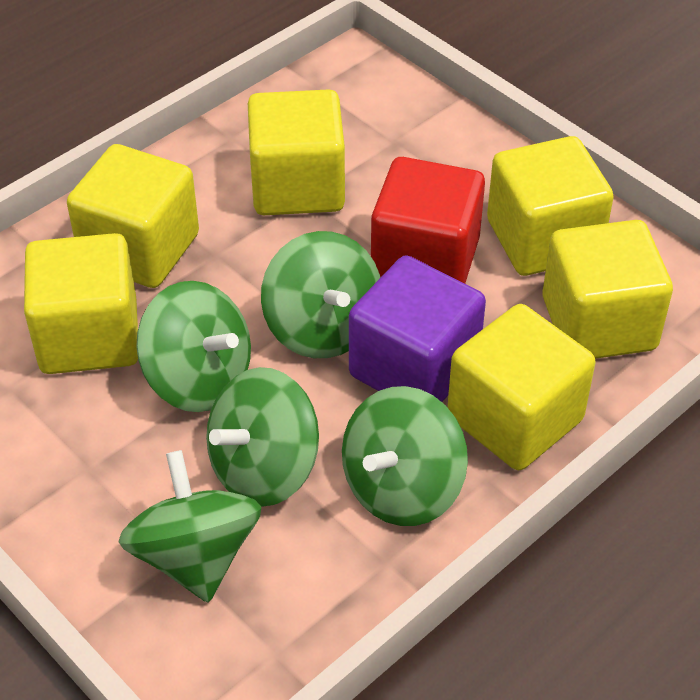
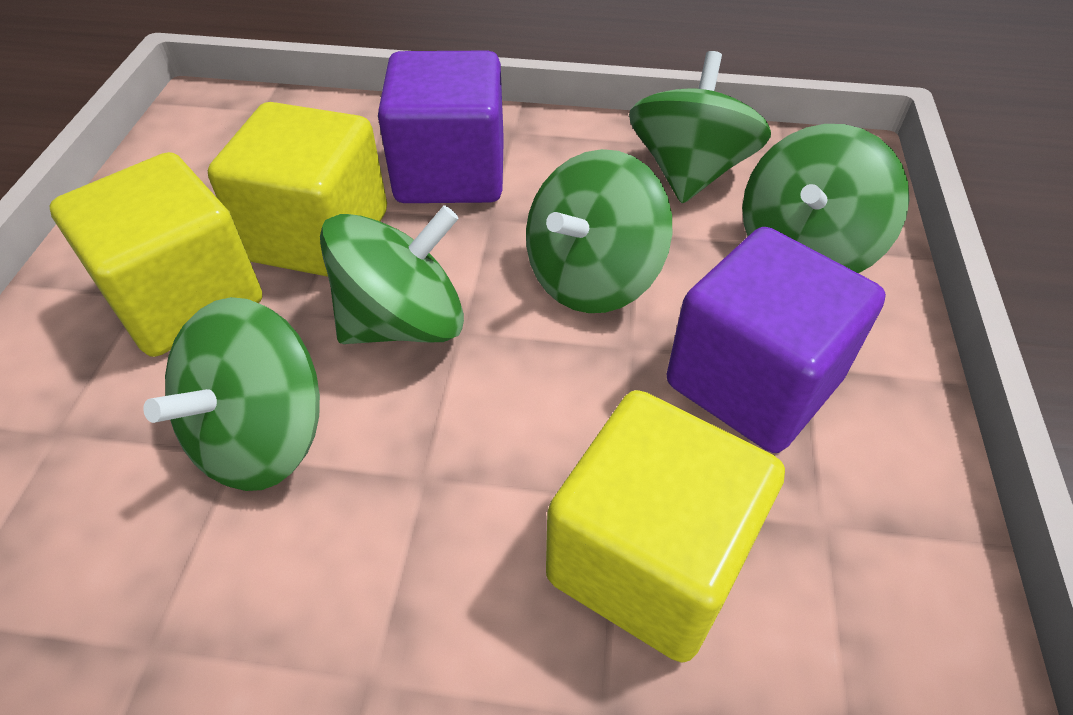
purple cube: [349,256,486,402] = 1 -> [378,50,504,203] [667,227,886,453] = 2
red cube: [371,157,485,283] = 1 -> none = 0
yellow cube: [24,233,138,374] [67,144,199,288] [248,89,345,215] [447,304,595,470] [487,136,614,276] [542,220,673,359] = 6 -> [50,152,262,357] [208,102,387,277] [546,390,785,662] = 3

